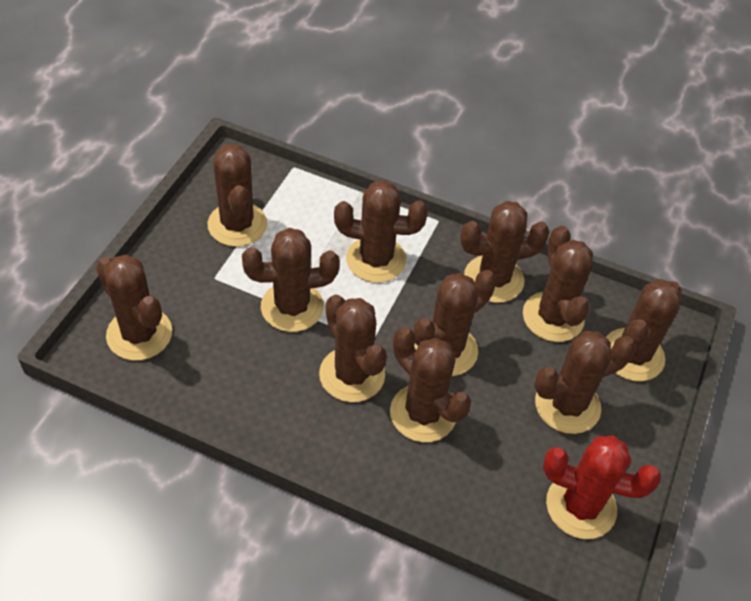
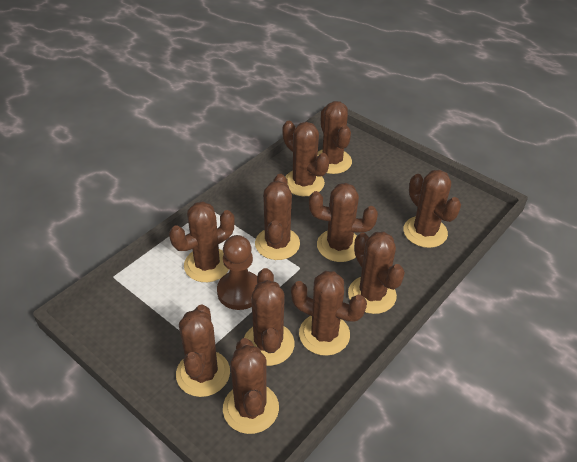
brown pawn: none = 0 -> [217,235,257,310] = 1
red cactus: [543,436,661,539] = 1 -> none = 0

